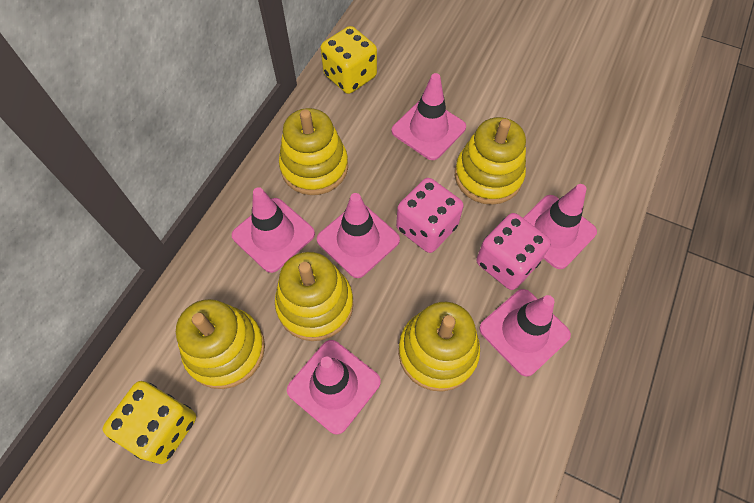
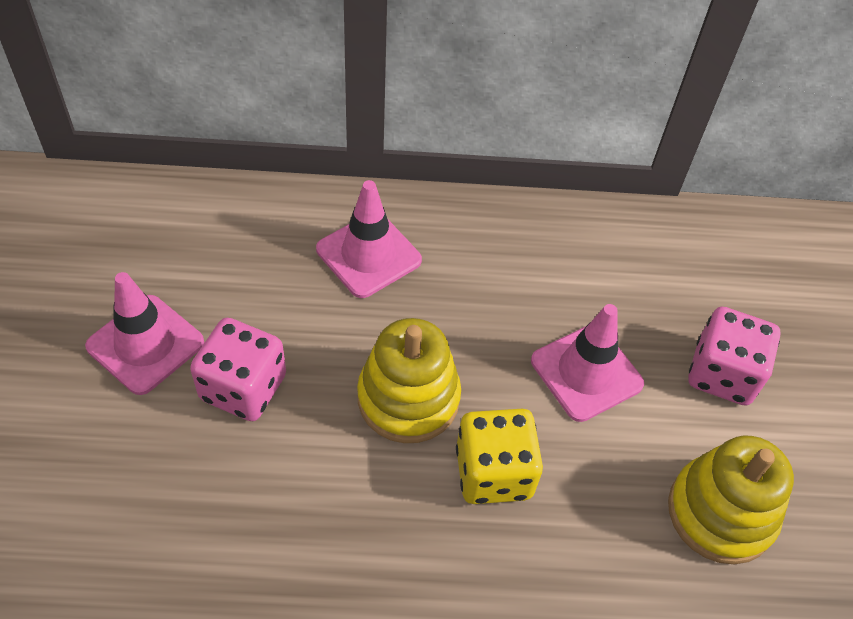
pink traffic cone: [231,187,315,273] [287,340,381,435] [317,193,400,278] [392,73,466,160] [479,289,571,377] [523,184,597,269] = 6 -> [85,272,204,395] [316,180,422,298] [531,304,644,422] = 3
yellow dice: [103,381,196,464] [320,26,377,94] = 2 -> [456,409,543,504] = 1
yellow stacking toy: [176,299,265,389] [275,252,353,341] [279,108,348,195] [398,302,480,392] [455,117,526,205] = 5 -> [357,318,461,443] [668,436,794,565] = 2

